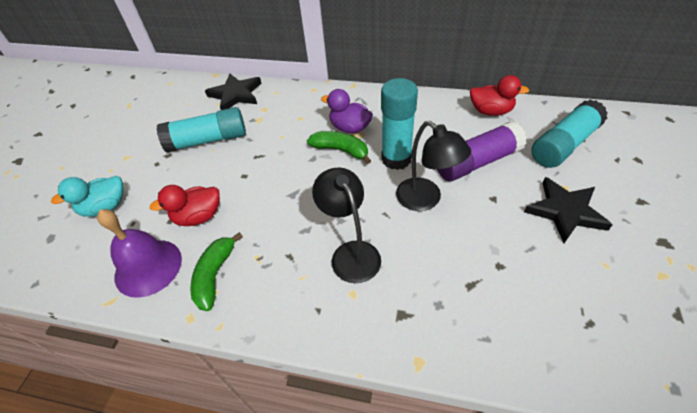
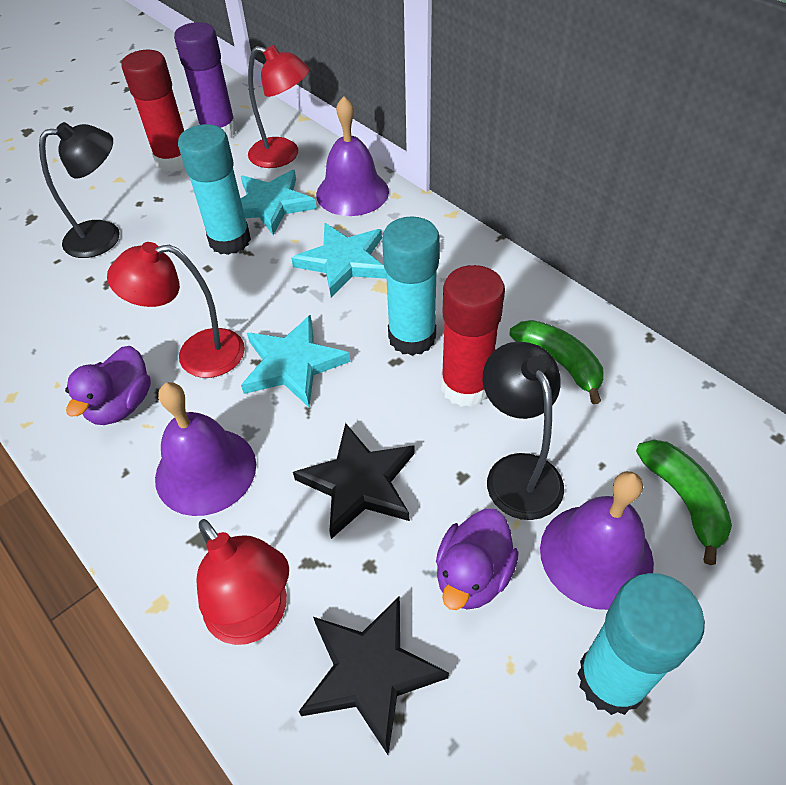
purple bell: [97,209,182,298] = 1 -> [155,382,256,516] [316,96,389,216] [540,471,654,610] = 3
purple duck: [321,89,373,133] = 1 -> [65,346,151,425] [436,509,519,610] = 2
red duck: [149,185,220,226] [470,75,529,116] = 2 -> none = 0
red glue stick: none = 0 -> [121,50,185,172] [441,265,505,407] = 2
red lamp: none = 0 -> [107,242,245,378] [196,519,289,645] [248,45,310,168] = 3
turquoise duck: [51,176,123,217] = 1 -> none = 0
turquoise star: none = 0 -> [241,170,317,235] [241,315,350,407] [291,223,387,297] = 3

